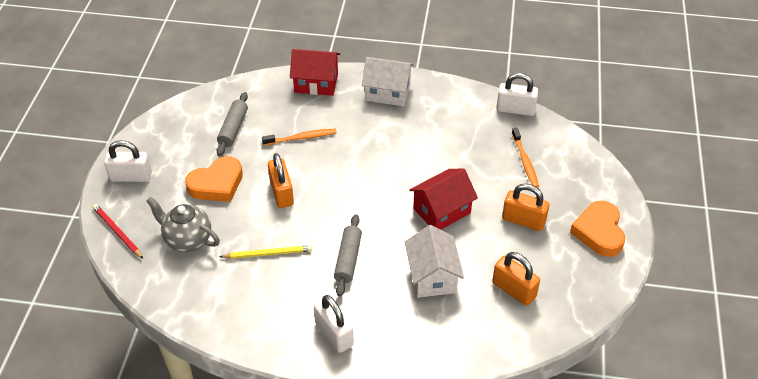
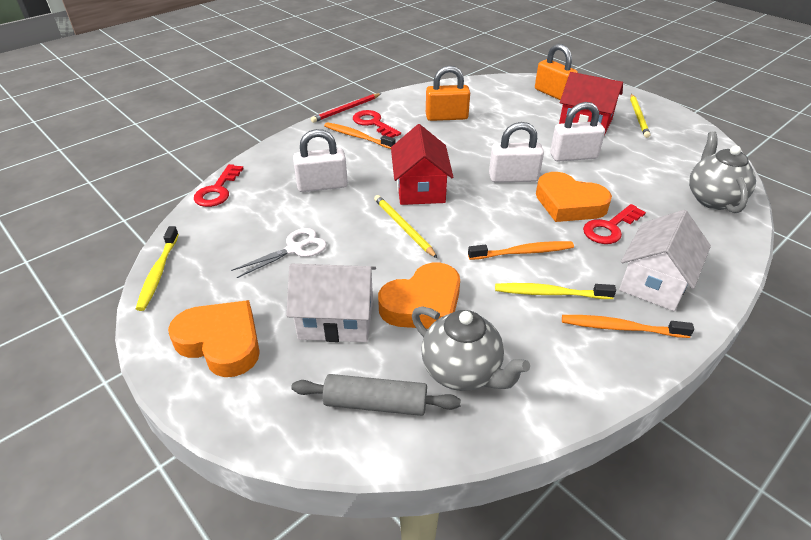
grey rolling pin: [217,92,248,156] [334,214,362,296] = 2 -> [291,374,461,416] = 1
grey teapot: [146,197,220,252] = 1 -> [412,306,530,391] [689,131,756,213] = 2
orange heart: [185,156,243,202] [570,201,625,257] = 2 -> [168,300,260,377] [378,262,460,329] [536,172,612,222] = 3
orange padlock: [268,153,294,208] [492,252,540,306] [502,183,549,231] = 3 -> [426,65,470,121] [535,44,578,100] = 2
orange toothbrush: [262,129,337,145] [512,128,539,188] = 2 -> [324,122,396,149] [468,241,574,260] [562,315,694,338] = 3
red key: none = 0 -> [194,164,244,207] [353,110,401,138] [583,204,646,244] = 3
white scissors: none = 0 -> [231,228,327,278] = 1
yellow pencil: [219,245,312,259] = 1 -> [374,195,437,258] [630,94,650,138] = 2
yellow toothbrush: none = 0 -> [136,226,179,311] [495,283,616,299] = 2

